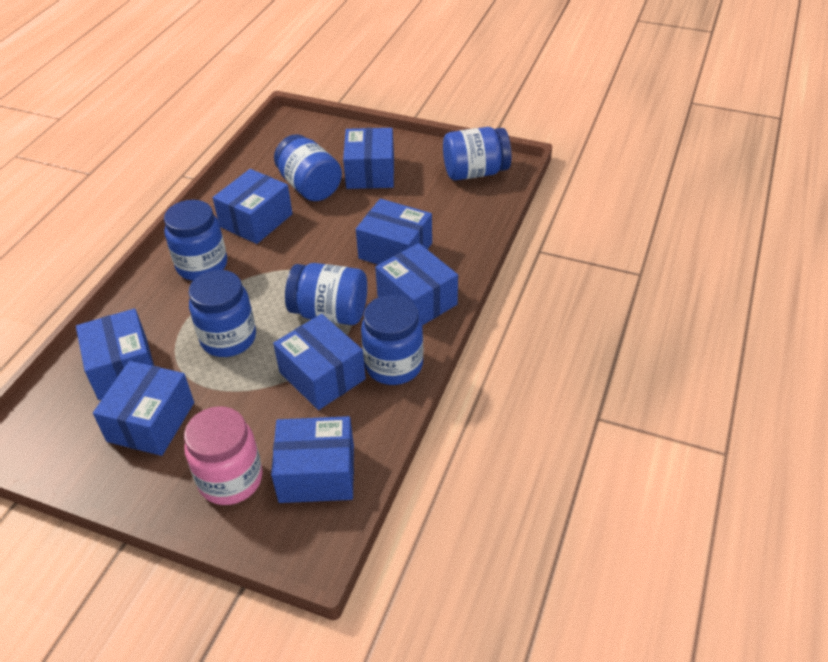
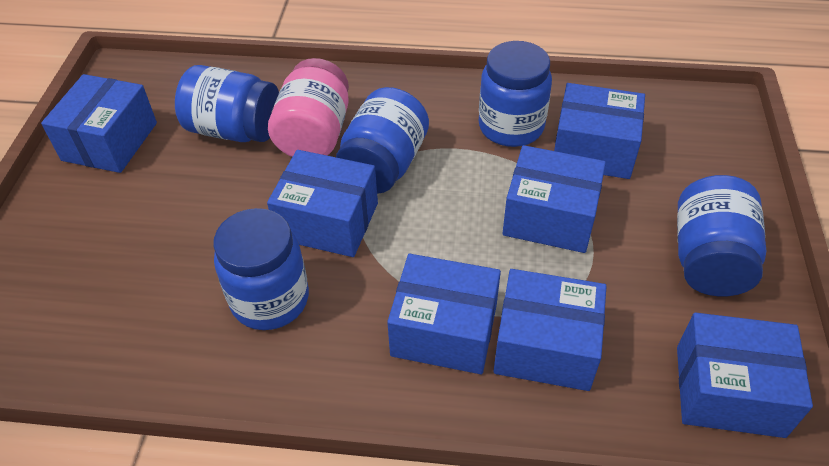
blue box: [76,309,154,400] [93,361,194,456] [213,169,293,244] [271,416,354,503] [273,314,366,410] [343,128,394,189] [356,199,432,265] [375,243,458,325] = 8 -> [41,74,157,173] [267,150,378,257] [387,254,501,374] [493,269,607,391] [502,145,606,253] [554,83,645,179] [677,312,813,438] = 7
blue jar: [164,200,227,281] [188,270,256,357] [274,134,342,201] [285,263,367,325] [361,295,423,385] [443,127,512,180] = 6 -> [175,65,279,142] [213,208,309,330] [336,87,429,194] [479,41,552,147] [677,175,766,296] = 5

